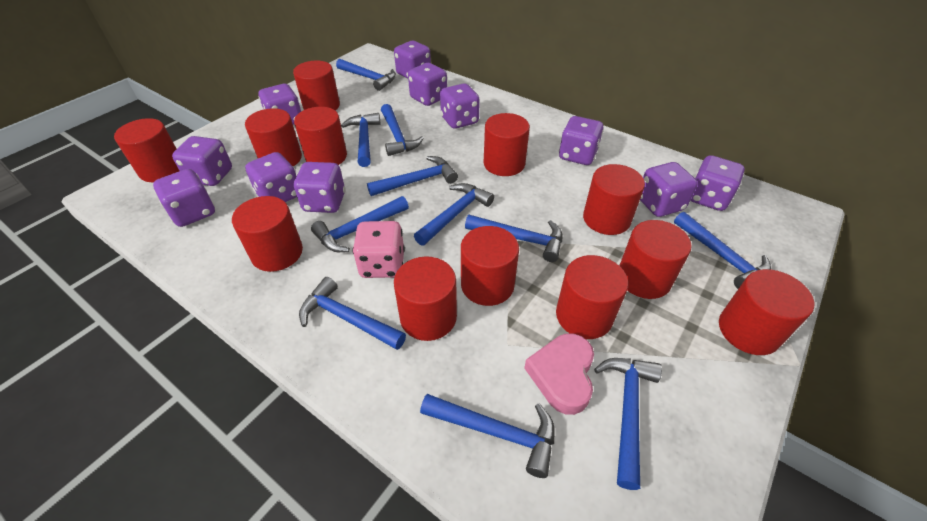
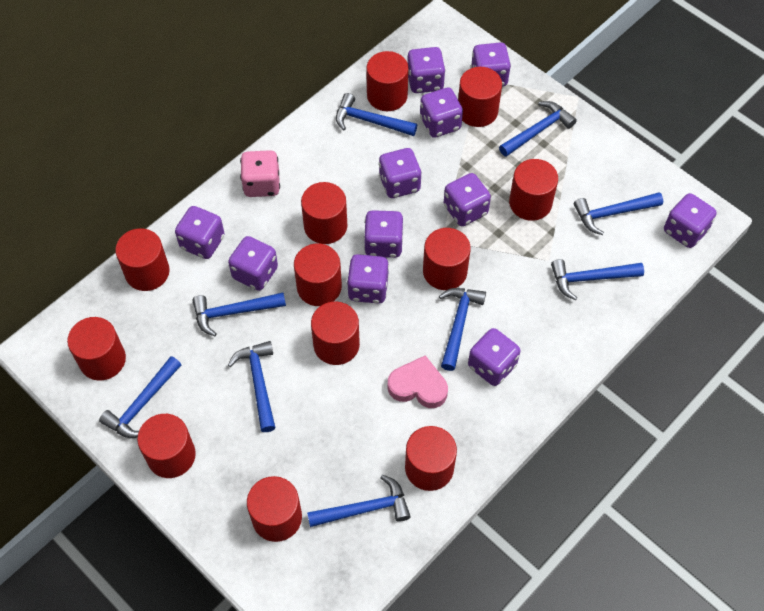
blue hammer: [299,277,406,350] [311,196,409,252] [336,59,396,91] [341,113,381,167] [367,156,458,196] [381,104,424,156] [414,183,494,246] [420,394,555,478] [465,215,562,262] [594,358,662,490] [674,212,771,289] = 11 -> [99,356,181,438] [192,293,286,336] [228,341,276,432] [307,475,411,527] [336,93,417,136] [439,288,486,371] [499,101,577,157] [551,259,644,300] [574,192,663,235] = 9

